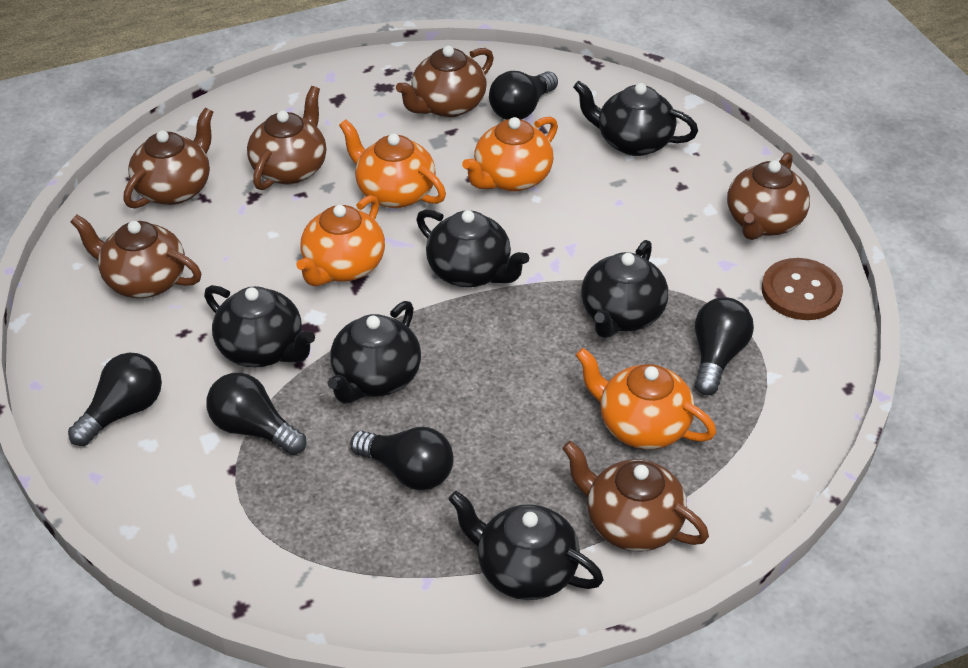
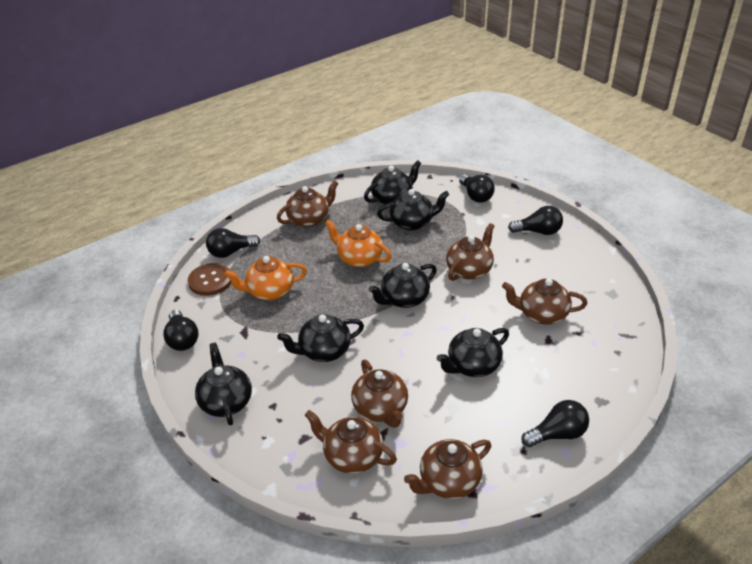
orange teapot: [296,195,385,286] [339,119,446,208] [462,116,558,191] [576,348,716,449] = 4 -> [224,256,307,300] [325,219,392,267] = 2

